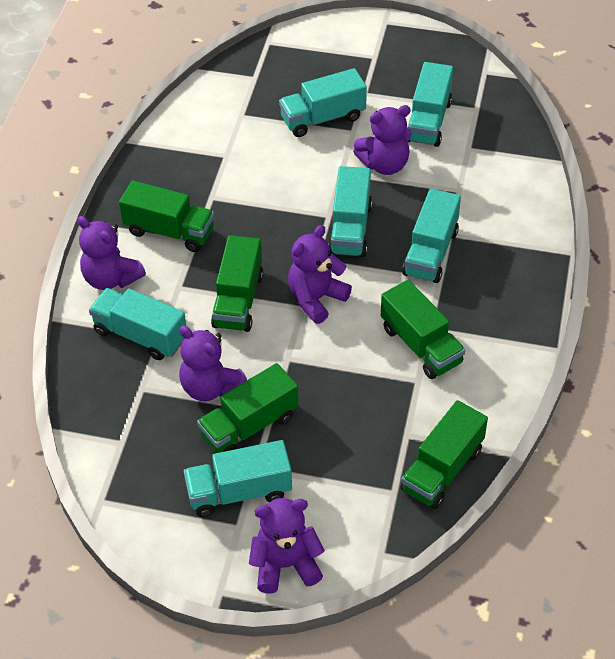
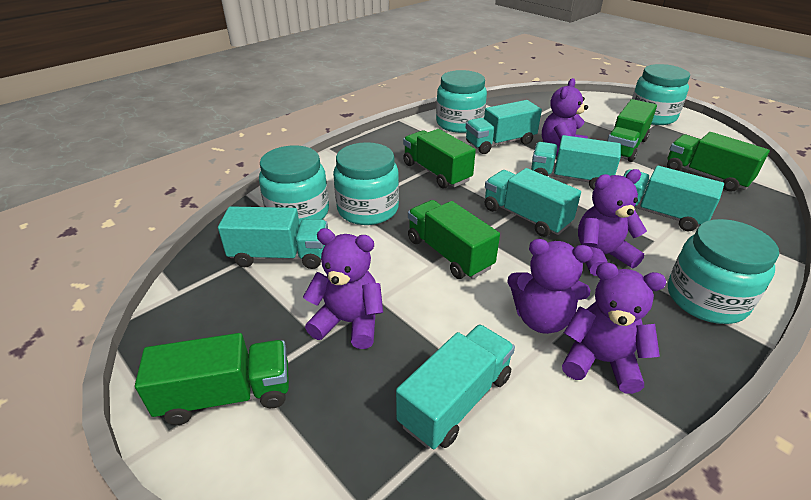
turquoise jar: none = 0 -> [259,145,329,224] [333,142,399,225] [436,70,487,133] [632,64,690,125] [668,219,779,324] = 5

